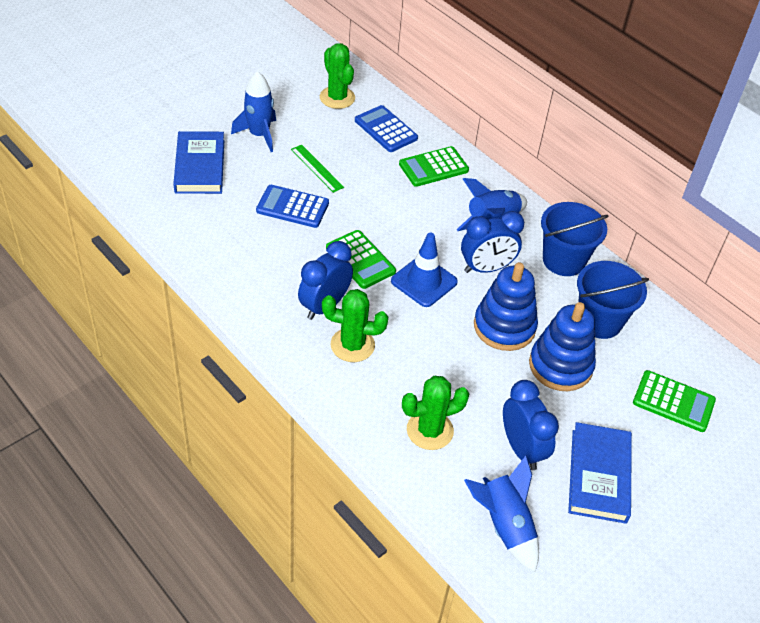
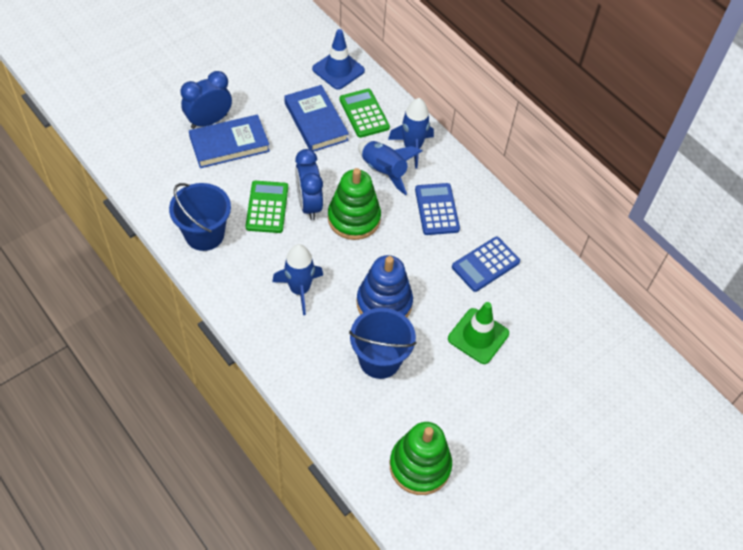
blue clock: [298,241,353,320] [461,211,524,273] [503,380,559,470] = 3 -> [181,71,232,129] [295,149,323,220] = 2
blue stacking toy: [474,262,538,351] [529,302,596,391] = 2 -> [356,255,413,317] = 1
green cactus: [320,43,355,109] [322,289,388,362] [402,376,469,450] = 3 -> none = 0
green calculator: [326,230,396,289] [399,146,469,187] [633,370,716,432] = 3 -> [245,181,288,233] [339,89,390,138] = 2
green ruler: [291,145,344,193] = 1 -> none = 0
green stacking toy: none = 0 -> [328,168,381,240] [390,422,452,495] = 2
green traffic cone: none = 0 -> [448,302,509,364] = 1

